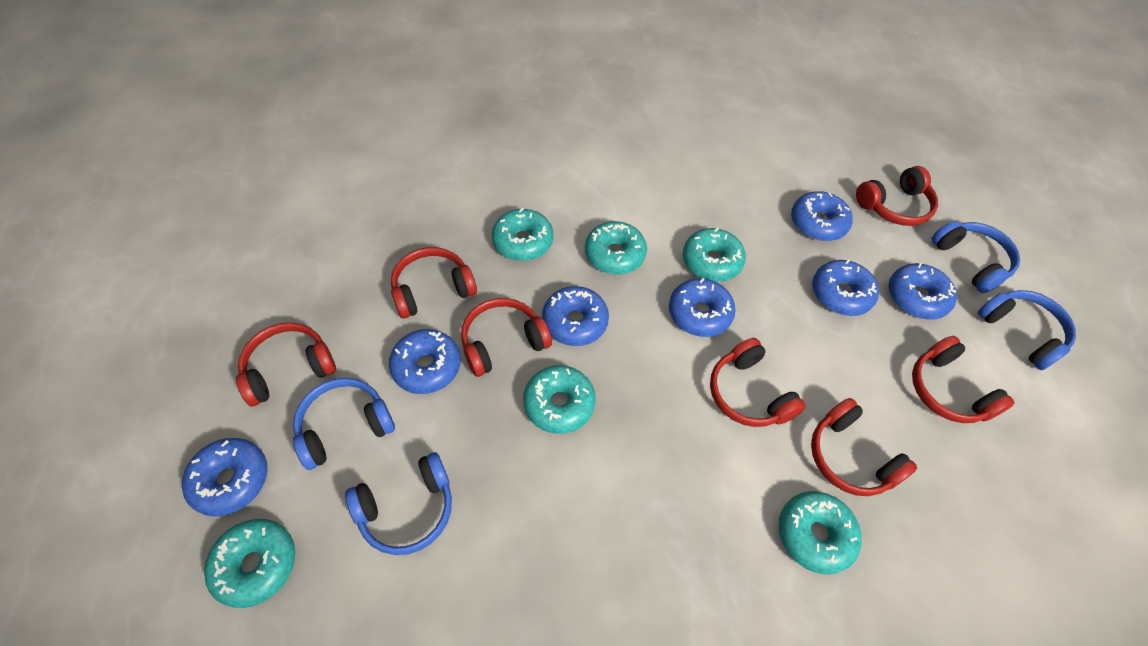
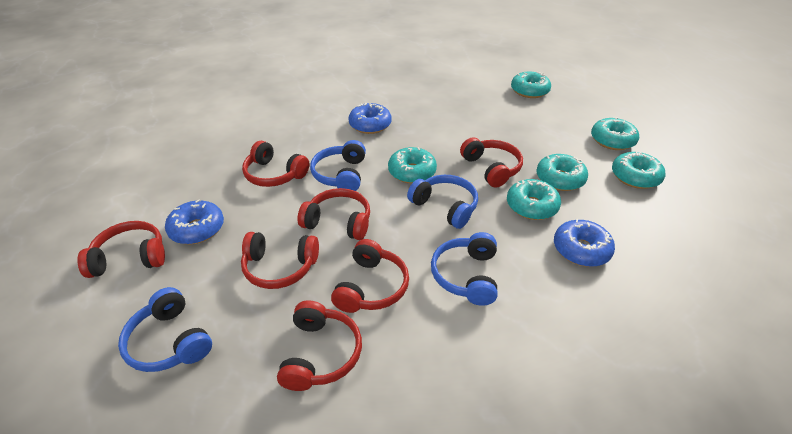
blue donut: [182,438,267,516] [389,329,461,394] [542,286,609,346] [669,278,736,337] [791,191,853,241] [812,260,879,316] [888,263,957,320] = 7 -> [165,199,224,244] [349,103,392,134] [554,219,615,267] = 3

